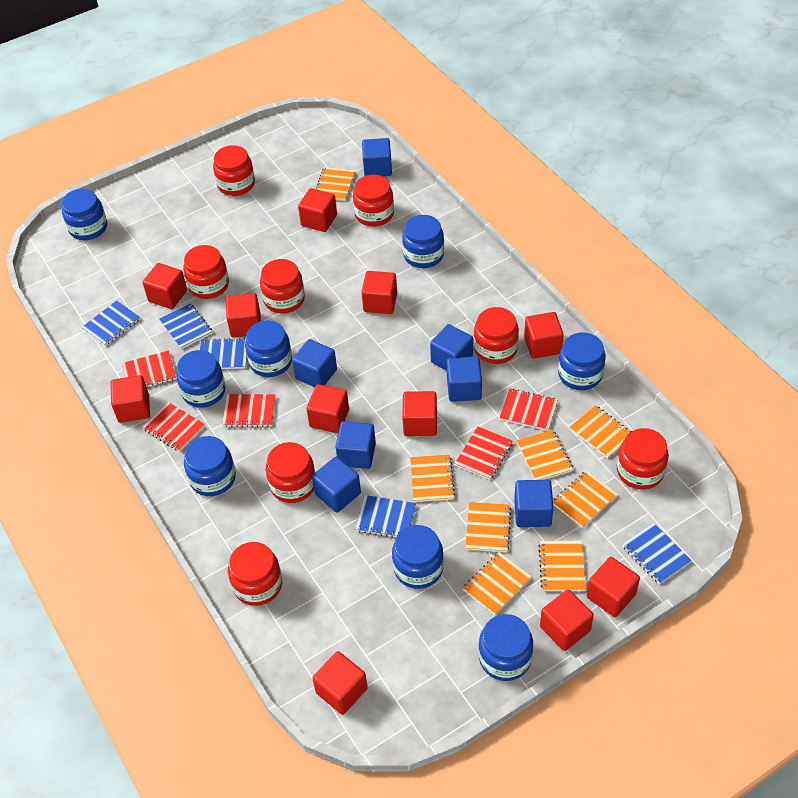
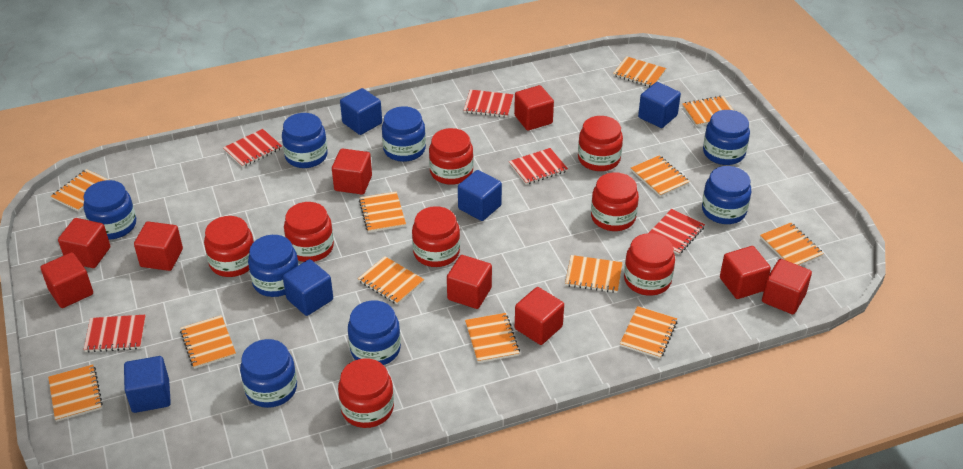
blue cube: [292,339,337,387] [312,457,361,513] [335,421,376,469] [362,138,392,176] [430,324,473,371] [447,356,482,402] [514,480,553,527] = 7 -> [124,356,171,413] [283,259,333,316] [340,88,382,135] [458,170,502,221] [638,82,681,128] = 5
blue notebook: [82,301,140,346] [159,303,212,349] [200,338,247,369] [355,495,416,538] [622,522,692,584] = 5 -> none = 0
orange notebook: [316,167,355,201] [410,454,455,502] [463,552,532,615] [465,502,511,552] [516,430,573,480] [538,541,586,591] [553,470,618,528] [569,405,632,458] = 8 -> [48,364,103,422] [51,169,109,212] [180,315,236,369] [358,256,424,305] [359,192,406,233] [465,313,520,363] [565,255,623,293] [613,56,666,87] [620,306,677,359] [631,155,690,197] [682,96,733,126] [760,222,824,266] = 12
red cube: [110,375,150,423] [142,263,187,309] [226,293,261,337] [298,188,337,232] [306,384,349,433] [312,651,368,715] [361,271,397,314] [402,391,437,436] [524,312,564,359] [540,589,594,651] [586,557,640,617] = 11 -> [41,252,93,308] [58,218,110,268] [134,221,183,271] [332,148,372,195] [447,255,492,309] [514,85,554,131] [515,287,564,345] [720,246,771,299] [762,259,812,314] = 9

